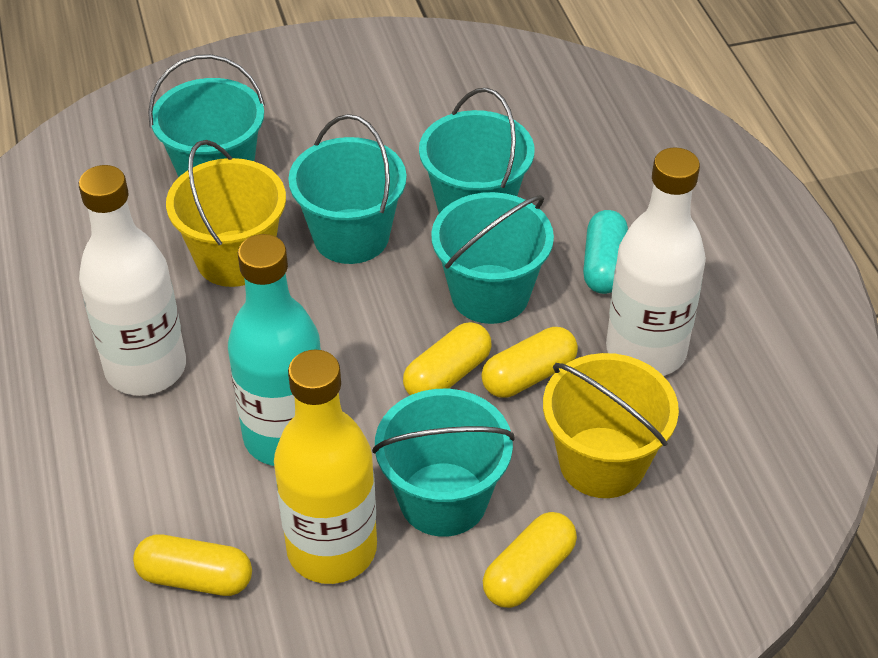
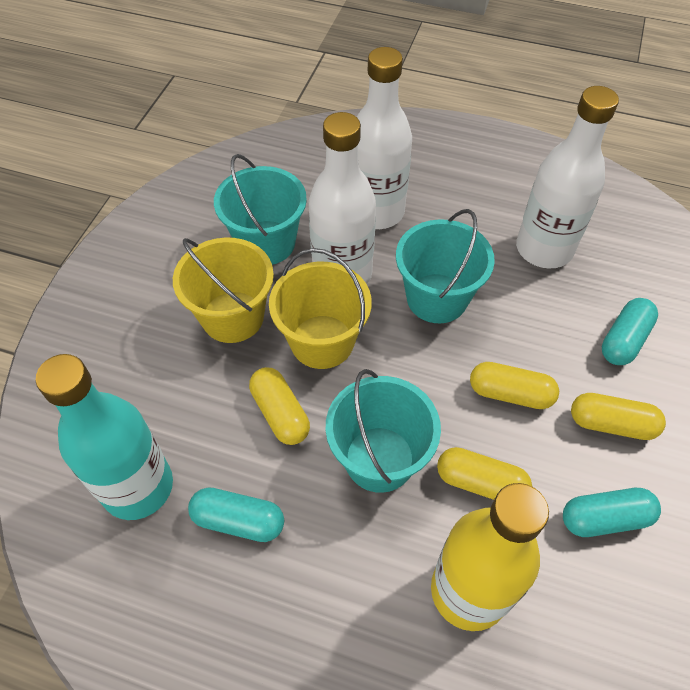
turquoise bucket: [148,54,265,177] [288,114,407,264] [372,389,515,537] [419,88,535,213] [431,192,554,324] = 5 -> [214,154,307,265] [326,369,441,493] [396,209,495,323] = 3
turquoise capsule: [583,210,628,294] = 1 -> [188,488,284,542] [563,488,661,537] [602,298,658,365] = 3
white bottle: [79,165,186,396] [606,147,706,376] = 2 -> [309,112,376,284] [357,47,412,229] [516,86,619,269] = 3

